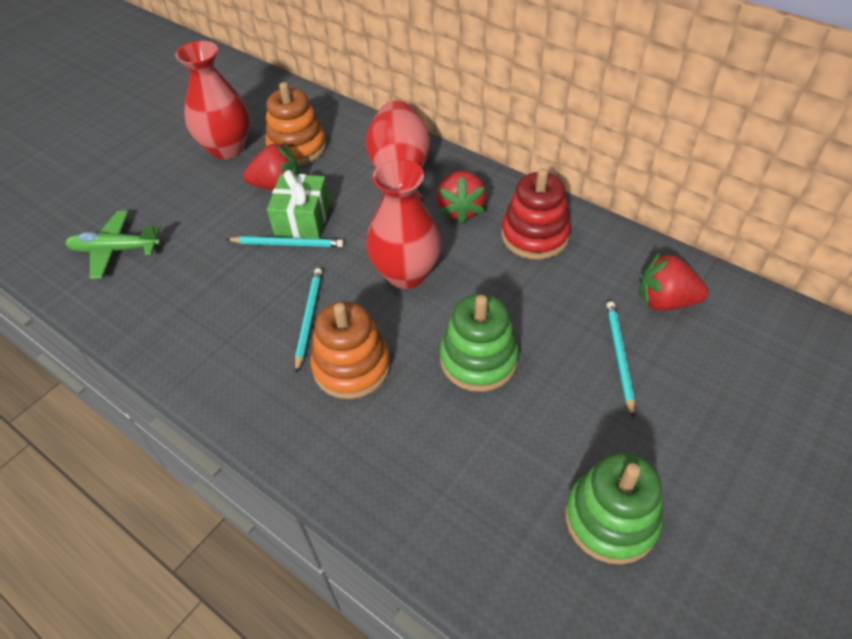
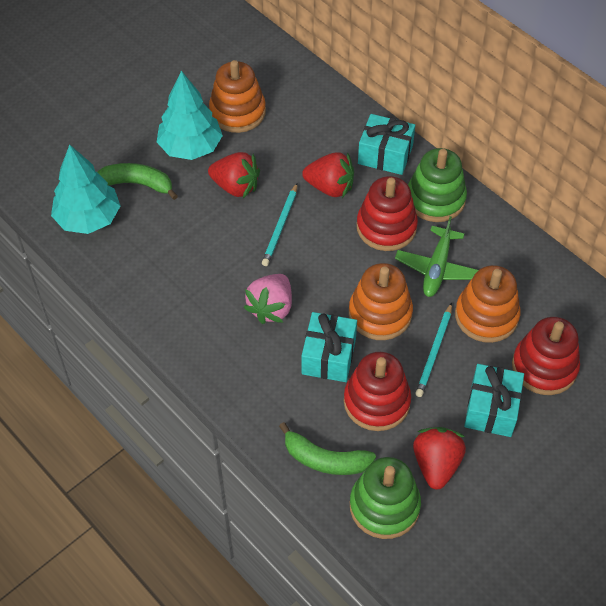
green banana: none = 0 -> [97,163,178,200] [279,422,376,475] = 2
green gift: [267,170,330,239] = 1 -> none = 0
orange stacking toy: [265,82,326,166] [310,301,390,399] = 2 -> [209,60,266,133] [349,263,413,340] [455,265,521,343] = 3
pink strawberry: none = 0 -> [243,274,292,324] = 1
red stacking toy: [501,168,571,260] = 1 -> [344,352,411,431] [357,176,418,251] [512,317,580,395] = 3
red vase: [175,41,250,159] [366,100,430,203] [366,159,442,289] = 3 -> none = 0
turquoise gift: none = 0 -> [302,312,357,382] [358,114,415,175] [464,364,524,437] = 3
turquoise pencil: [226,236,344,247] [295,268,322,373] [606,301,635,418] = 3 -> [262,183,297,266] [415,303,452,397] = 2
turquoise tree: none = 0 -> [51,144,120,234] [157,71,223,160] = 2

